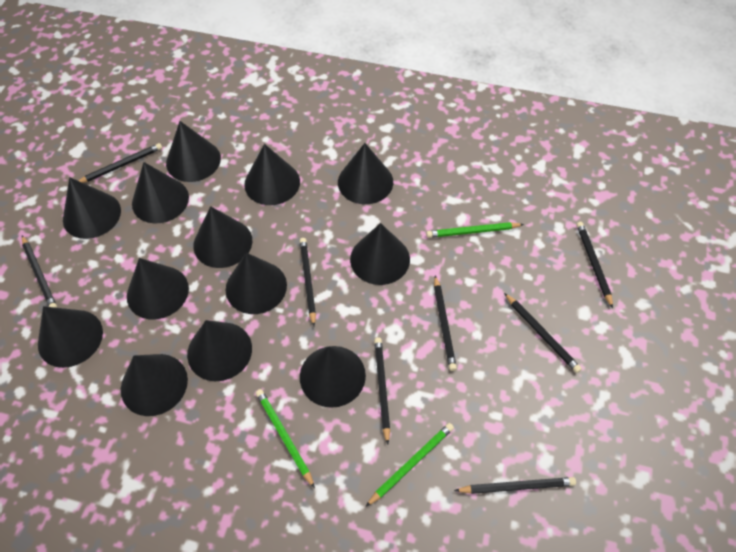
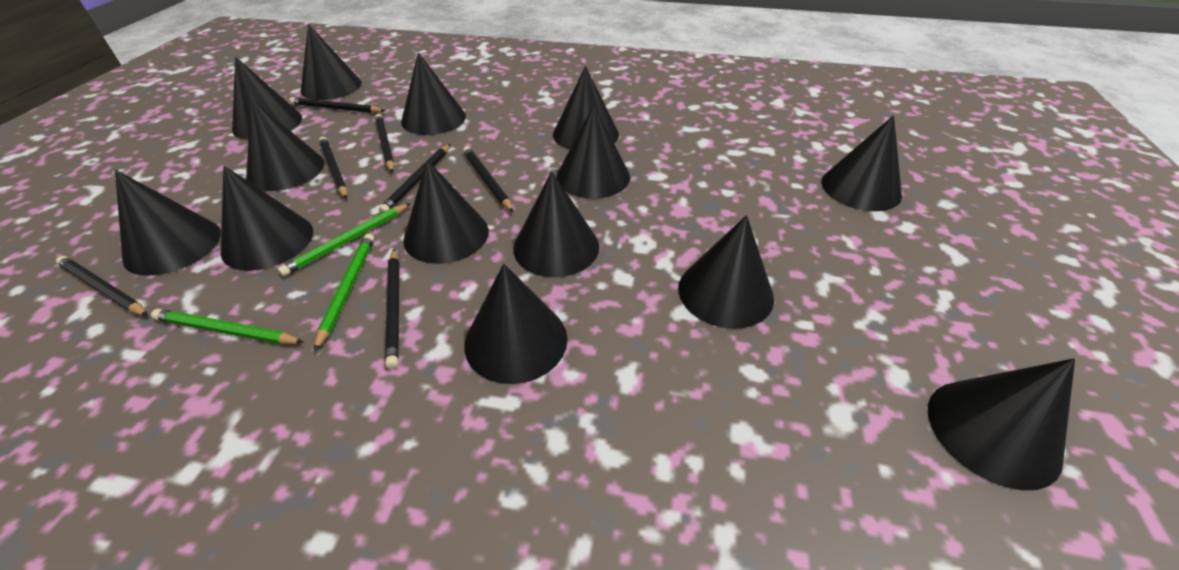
black cone: [38,306,103,368] [63,177,121,239] [121,354,188,416] [127,258,189,319] [132,162,189,223] [166,121,221,182] [187,320,252,381] [193,206,252,268] [226,253,287,314] [244,144,300,205] [300,346,366,408] [338,143,393,204] [350,223,410,285] = 13 -> [115,170,221,276] [221,166,313,271] [232,57,302,140] [246,99,324,191] [301,24,362,100] [401,52,466,135] [403,160,489,264] [465,264,567,384] [513,171,599,277] [553,66,619,149] [557,105,630,199] [678,215,774,329] [821,115,902,211] [928,358,1075,490] = 14
black pencil: [22,236,57,308] [78,143,162,183] [300,238,316,326] [374,337,390,444] [434,275,457,371] [454,477,576,494] [504,293,582,373] [576,222,613,308] = 8 -> [56,256,148,316] [289,97,386,113] [319,137,347,199] [375,114,394,172] [379,144,450,213] [385,249,399,369] [463,147,513,212] = 7

